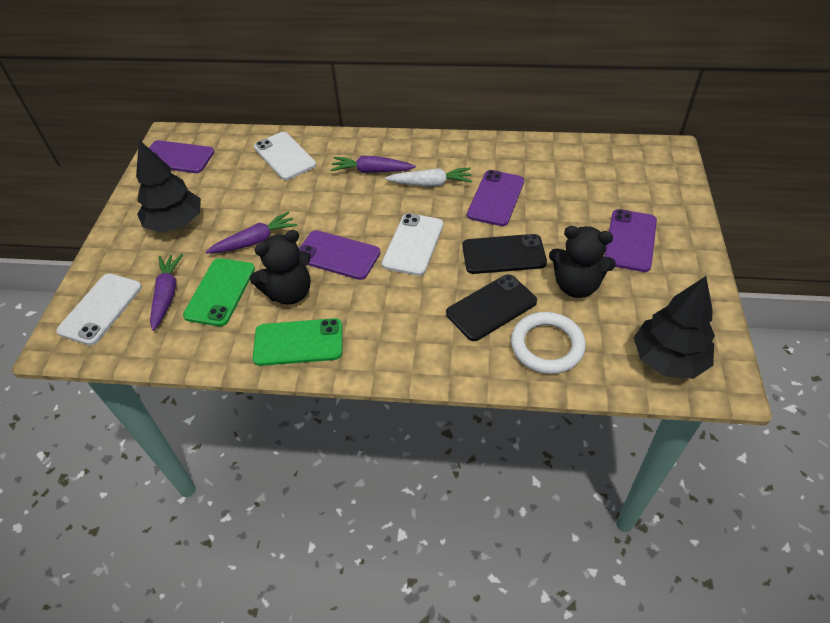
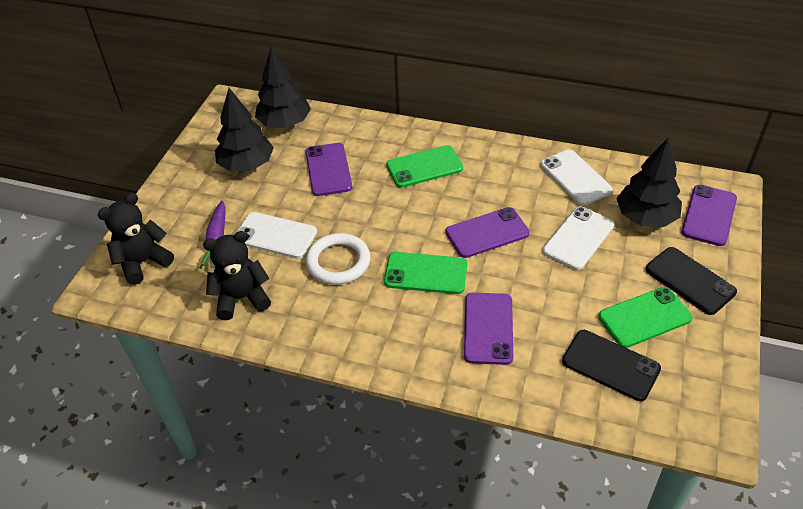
black tree: [136,140,201,233] [634,276,715,379] = 2 -> [215,88,274,172] [255,46,311,128] [616,138,682,227] = 3
green phone: [183,258,255,326] [253,318,342,366] = 2 -> [384,252,467,294] [386,145,463,188] [598,287,693,348] = 3
purple carrot: [150,254,183,331] [206,211,297,253] [331,156,416,173] = 3 -> [200,200,226,269] = 1
white carrot: [385,168,472,187] = 1 -> none = 0

